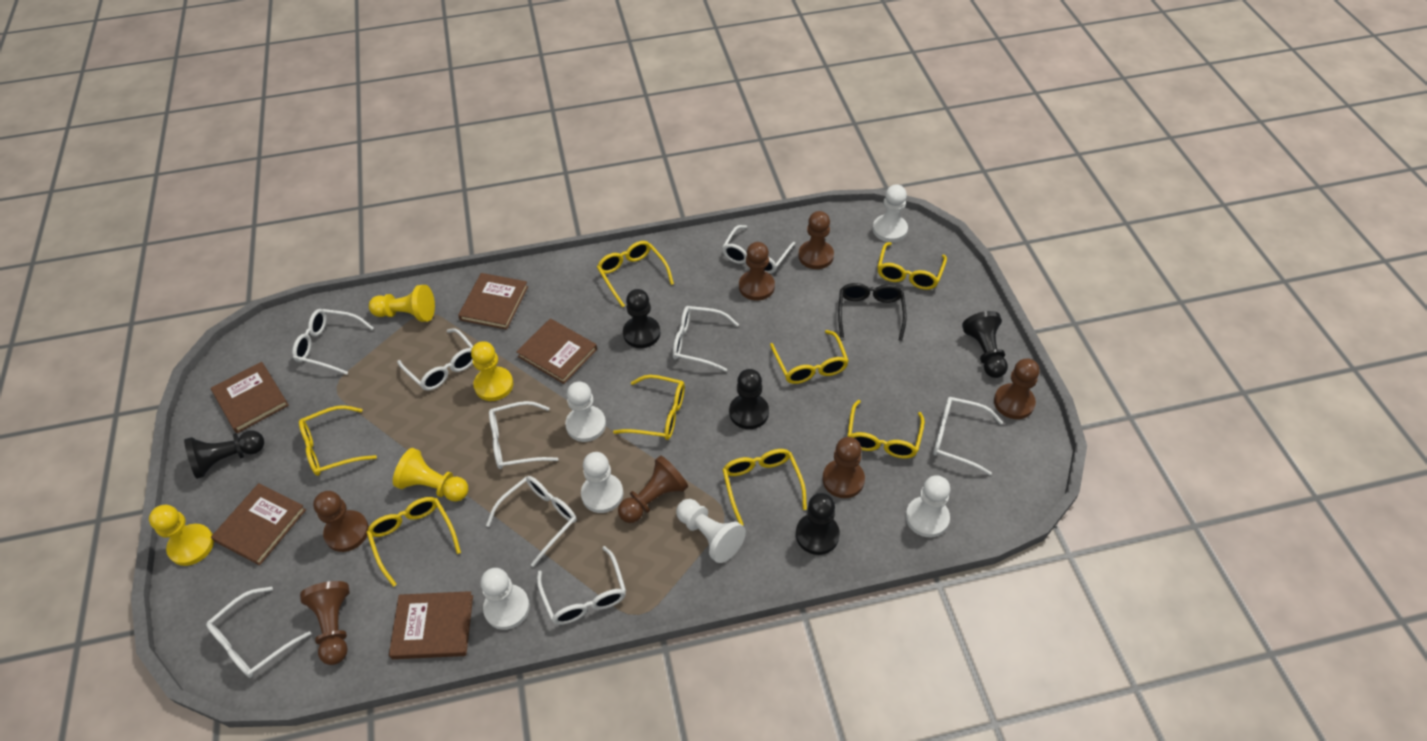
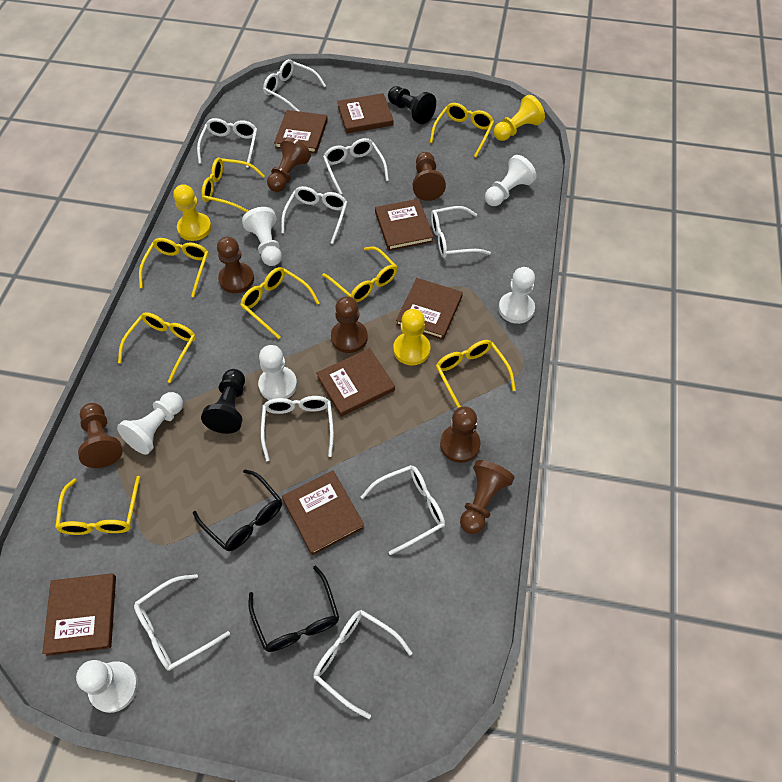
black glasses: [838,283,907,341] = 1 -> [193,469,282,551] [248,565,339,652] = 2
black pawn: [184,431,264,479] [623,289,660,348] [729,369,769,429] [796,493,840,555] [962,311,1008,378] = 5 -> [201,369,245,434] [388,86,436,124] = 2
brown book: [211,362,289,433] [211,483,306,565] [389,591,473,659] [458,273,528,330] [516,319,597,384] = 5 -> [42,573,116,656] [274,110,328,153] [282,470,365,555] [316,348,395,417] [337,93,394,133] [375,199,434,251] [396,278,463,340] = 7
yellow pawn: [149,505,214,566] [369,285,435,322] [393,448,468,502] [471,341,513,401] = 4 -> [173,184,211,241] [393,309,431,366] [493,95,545,141] = 3

